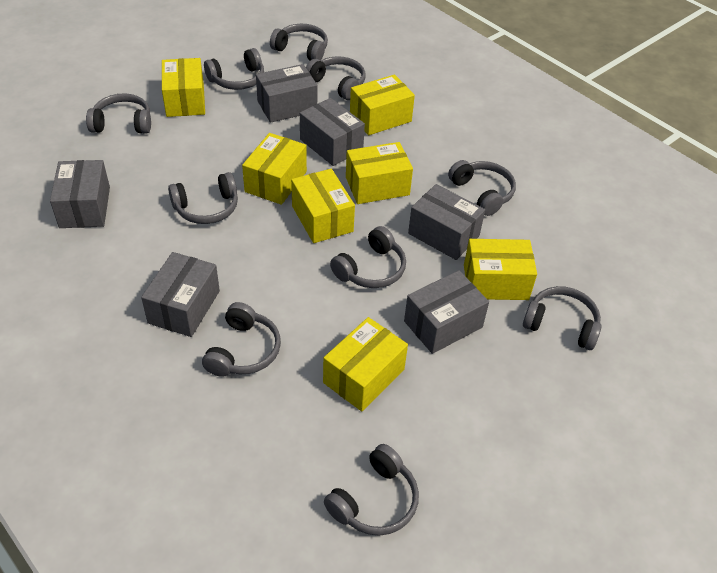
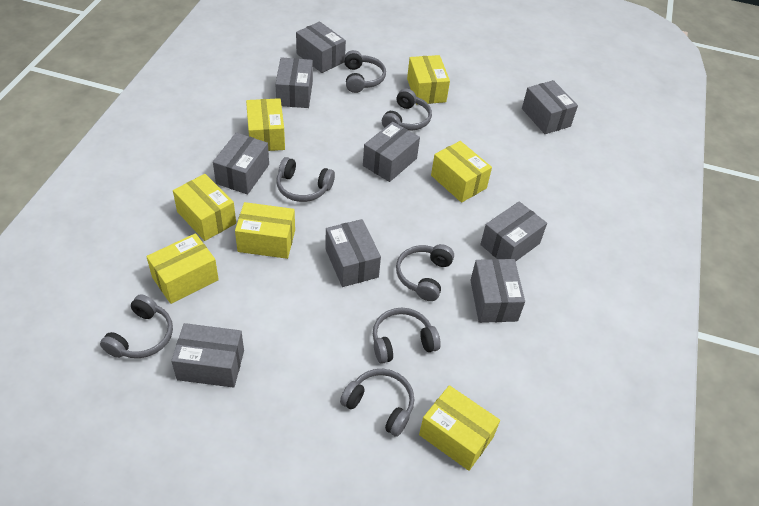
grey box: [50,160,110,228] [141,252,220,337] [256,64,317,123] [300,98,365,166] [404,270,489,354] [408,184,485,260] = 6 -> [171,323,244,388] [213,133,269,195] [275,57,313,108] [296,21,346,73] [325,219,381,287] [363,122,420,182] [470,259,525,323] [480,201,547,262] [522,80,578,134] = 9
grey headphones: [86,93,151,134] [168,172,238,224] [202,302,281,377] [204,48,264,90] [270,24,328,61] [306,56,366,100] [324,444,419,536] [330,226,406,288] [448,160,516,216] [523,286,601,350] = 10 -> [100,294,173,358] [277,157,335,202] [340,369,414,437] [344,50,386,93] [373,308,441,364] [382,89,432,131] [396,244,454,301] = 7

